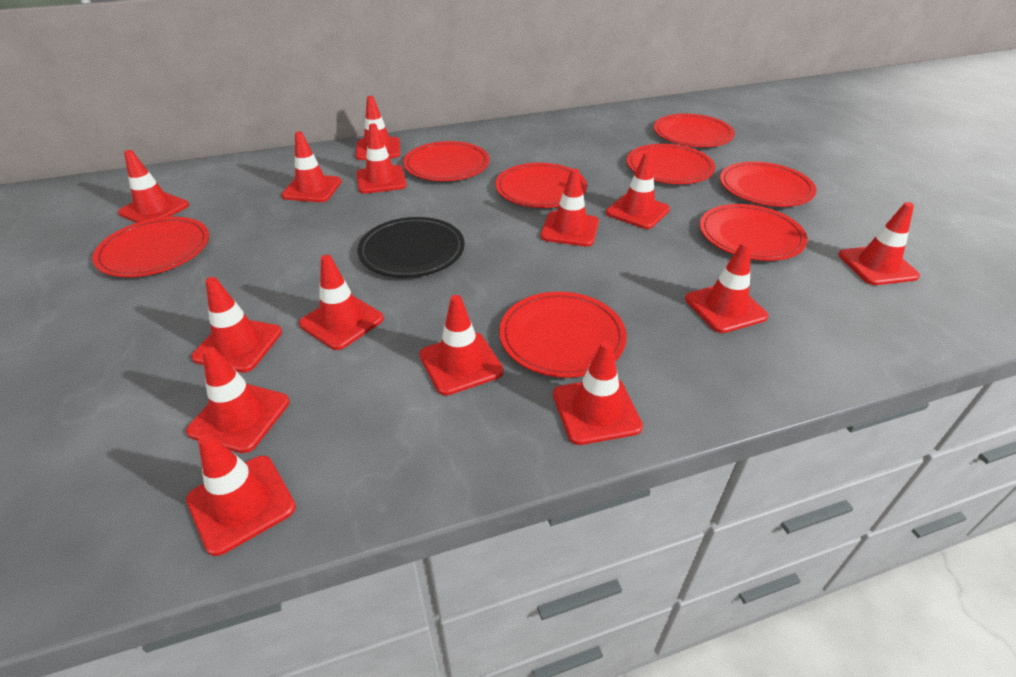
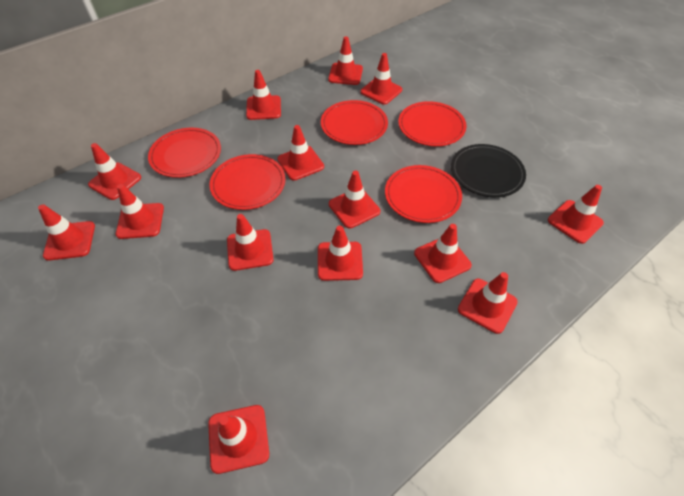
red plate: [93,217,209,277] [403,141,490,181] [495,163,587,208] [499,292,627,378] [627,144,715,184] [654,114,735,147] [700,204,808,261] [720,162,816,207] = 8 -> [148,128,221,178] [210,154,286,210] [321,100,388,145] [385,165,462,223] [398,101,467,146] = 5

